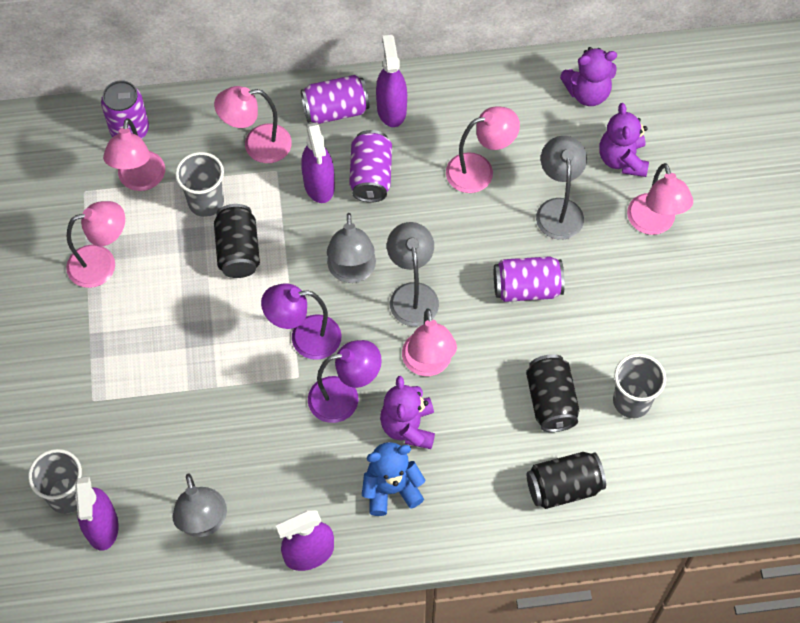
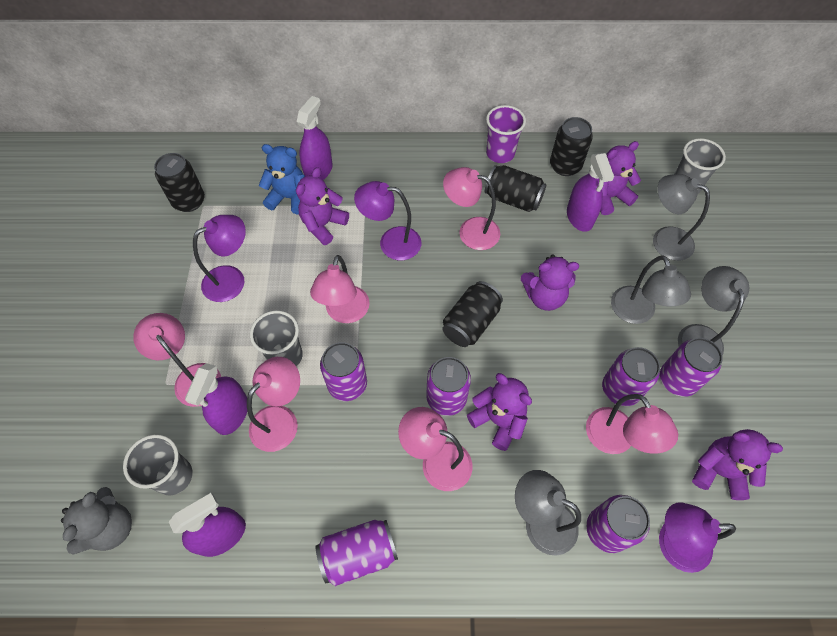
black can: [214,204,260,278] [526,354,580,432] [527,452,606,509] = 3 -> [154,153,205,212] [442,281,503,347] [485,165,547,212] [550,117,593,176] = 4
grey teddy bear: none = 0 -> [61,487,132,555] = 1
purple can: [101,80,149,139] [301,75,370,124] [349,130,392,203] [494,256,565,302] = 4 -> [316,520,398,586] [320,342,367,401] [427,357,471,416] [586,495,650,553] [602,347,660,406] [660,338,723,397] = 6
purple cup: none = 0 -> [486,105,526,163] = 1
purple lamp: [261,283,342,360] [308,340,382,423] = 2 -> [193,215,246,302] [354,181,421,260] [659,502,736,573] = 3
purple teddy bear: [380,376,435,449] [560,47,617,106] [599,103,649,177] = 3 -> [296,167,349,245] [467,373,532,451] [521,254,579,311] [600,141,641,215] [692,429,783,500] = 5

